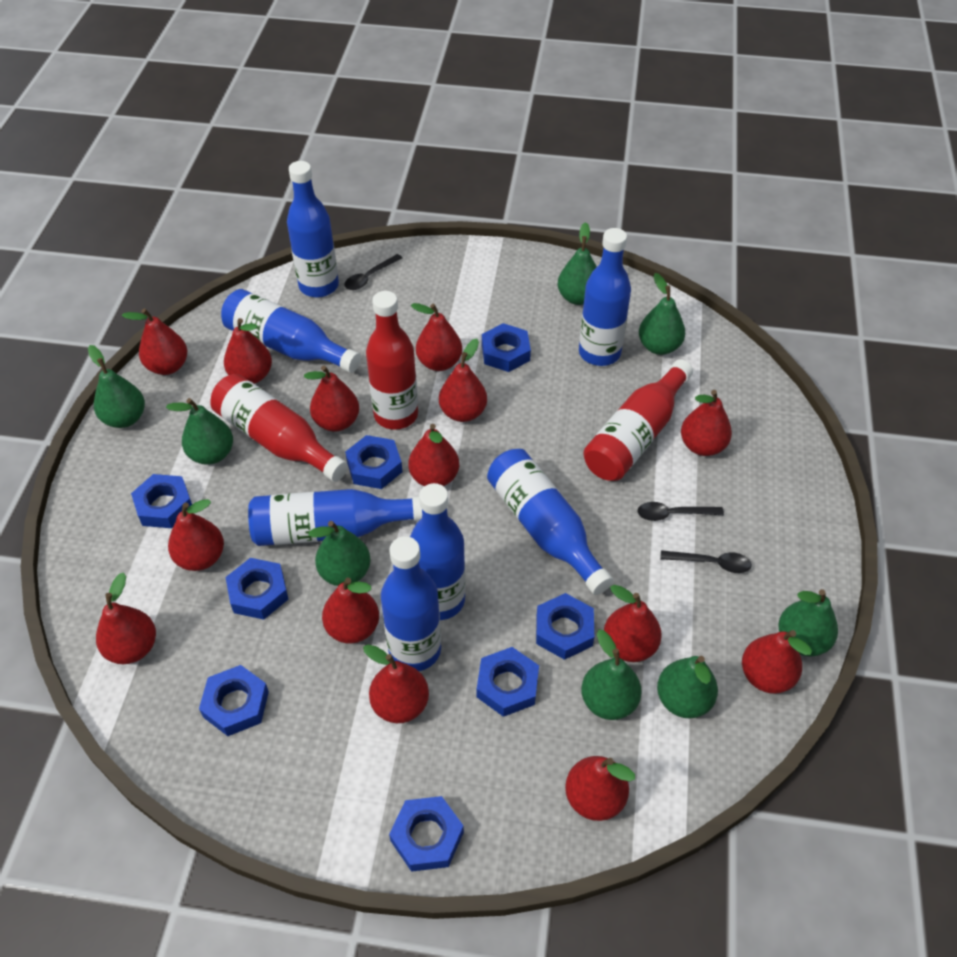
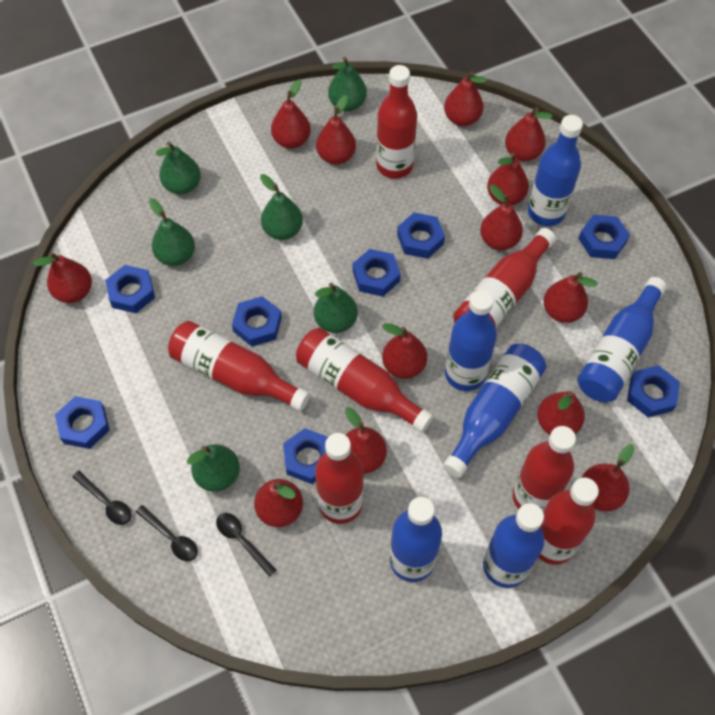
blue bottle: [221,289,361,373] [248,489,422,546] [287,161,339,297] [381,536,441,671] [410,483,465,620] [487,449,613,595] [579,228,631,366] = 7 -> [390,497,442,582] [443,344,546,478] [445,289,497,391] [483,503,544,588] [528,115,583,226] [577,277,667,402] = 6
green pear: [88,345,145,428] [166,398,233,465] [309,521,371,586] [557,222,597,305] [581,630,642,720] [639,273,685,355] [657,656,718,719] [778,589,838,656] = 8 -> [149,198,195,266] [156,142,201,195] [187,444,240,492] [260,174,303,240] [314,283,358,333] [328,57,367,111] = 6
red bottle: [210,374,348,482] [366,291,418,430] [583,359,693,481] = 3 -> [168,321,310,411] [296,328,433,433] [315,433,364,524] [376,65,417,179] [453,228,556,328] [513,426,576,511] [538,478,599,565] = 7
red pear: [96,573,156,664] [122,308,188,375] [168,499,224,571] [224,318,272,384] [304,366,359,431] [322,578,379,644] [363,645,429,723] [408,424,459,486] [411,303,462,371] [439,339,487,422] [565,756,635,821] [604,585,662,662] [681,390,732,456] [742,630,812,694] = 14 -> [33,252,92,303] [254,479,303,527] [271,79,311,149] [316,95,356,165] [345,407,387,474] [382,323,427,379] [444,71,487,126] [480,185,523,250] [487,153,529,205] [505,107,553,161] [537,391,585,435] [543,272,598,323] [582,444,634,511] = 13

